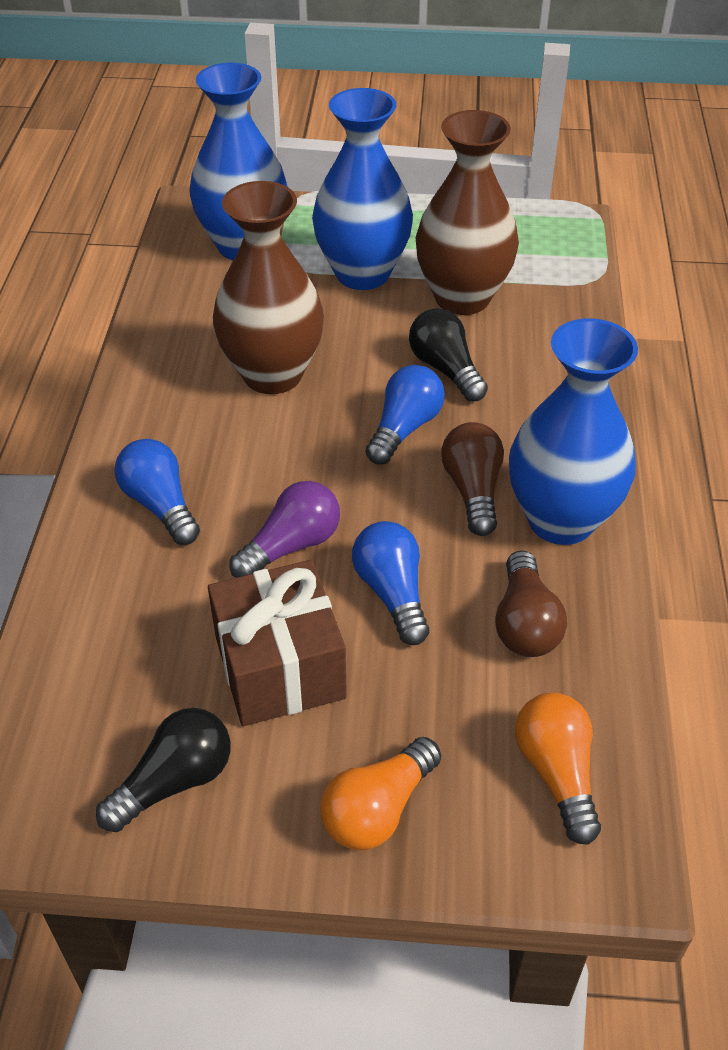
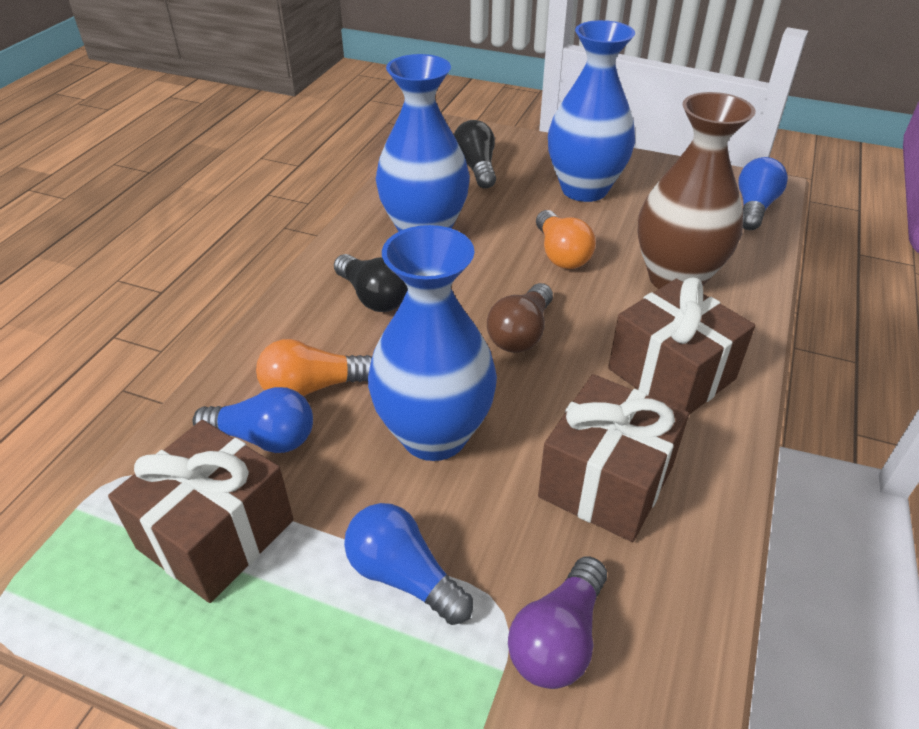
brown gift: [208,560,347,726] = 1 -> [108,420,293,603] [538,374,689,542] [608,278,755,415] = 3
brown light bulb: [441,422,504,536] [495,550,567,657] = 2 -> [487,283,553,353] = 1
brown vase: [213,181,324,394] [416,110,519,315] = 2 -> [637,92,755,289] = 1

